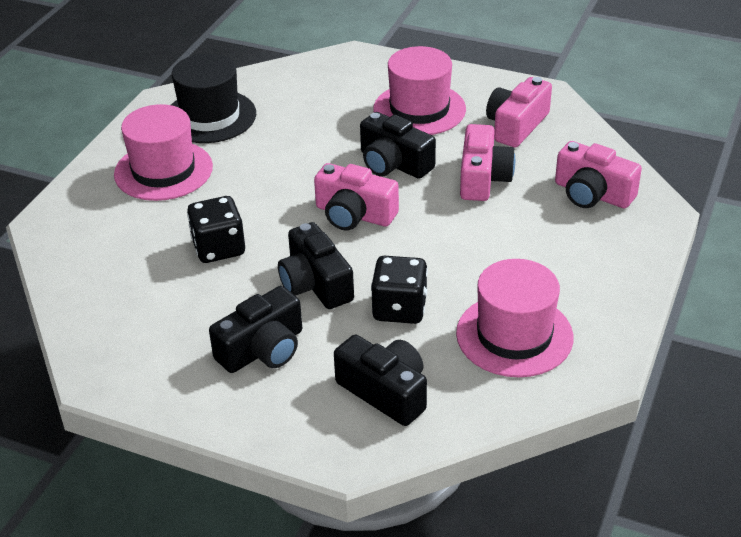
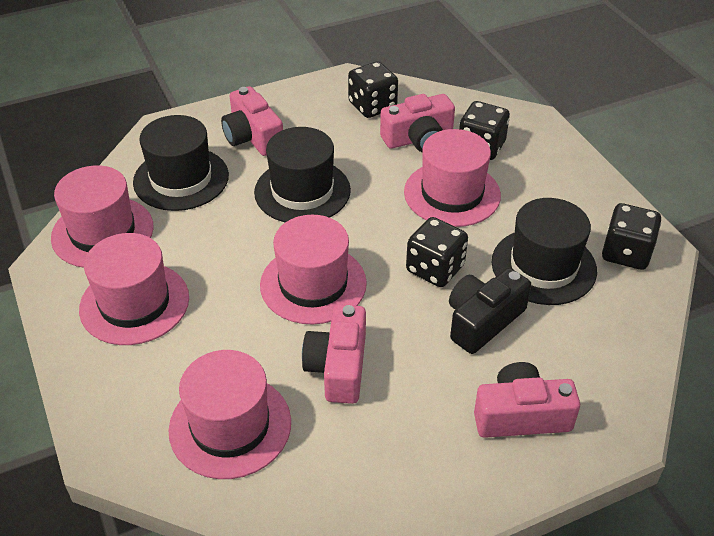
black camera: [209,286,302,373] [278,222,354,309] [334,335,427,426] [360,112,436,179] = 4 -> [449,268,531,354] = 1
black dice: [187,196,245,263] [371,256,428,324] = 2 -> [348,61,398,118] [406,217,468,287] [459,101,510,160] [602,203,661,270] = 4
black hat: [171,54,256,143] = 1 -> [133,115,229,211] [254,127,351,222] [492,198,597,305] = 3
pink hat: [114,104,213,201] [373,46,466,135] [456,259,573,377] = 3 -> [51,165,154,268] [79,233,189,345] [168,350,291,479] [260,215,367,324] [404,129,501,227] = 5

